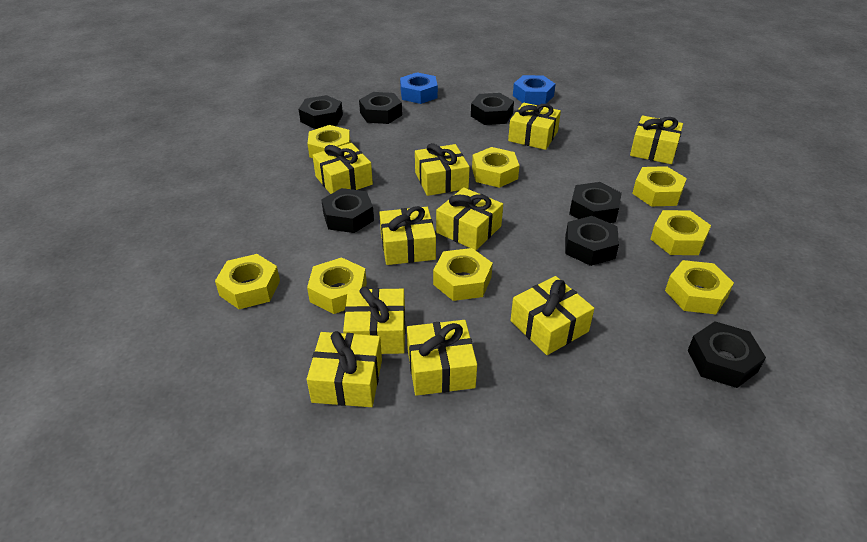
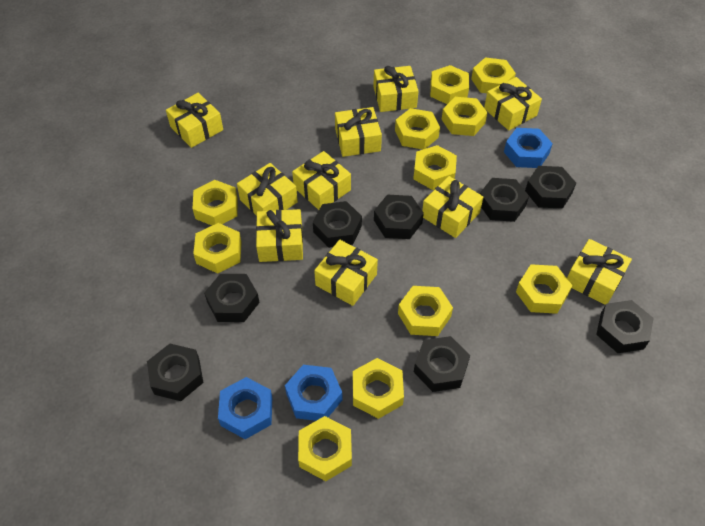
black nut: [299,95,343,129] [321,188,374,233] [359,92,402,124] [471,93,514,125] [565,216,619,266] [569,182,622,223] [688,321,766,388] = 7 -> [147,344,203,401] [204,274,260,322] [313,201,362,248] [374,195,424,239] [414,336,470,392] [480,178,529,222] [525,166,576,209] [596,300,654,353] = 8
blue nut: [400,72,438,104] [513,75,555,105] = 2 -> [218,377,272,439] [285,365,343,421] [504,128,553,168] = 3
yellow nut: [215,254,280,309] [307,125,351,158] [307,257,367,314] [433,248,493,301] [472,147,520,188] [632,166,687,206] [650,210,711,255] [665,260,734,314] = 8 -> [193,180,238,226] [193,223,242,274] [298,416,352,481] [353,358,404,419] [395,108,440,149] [398,286,453,336] [413,145,457,190] [430,65,469,104] [441,97,487,136] [471,57,516,93] [516,264,573,314] = 11

